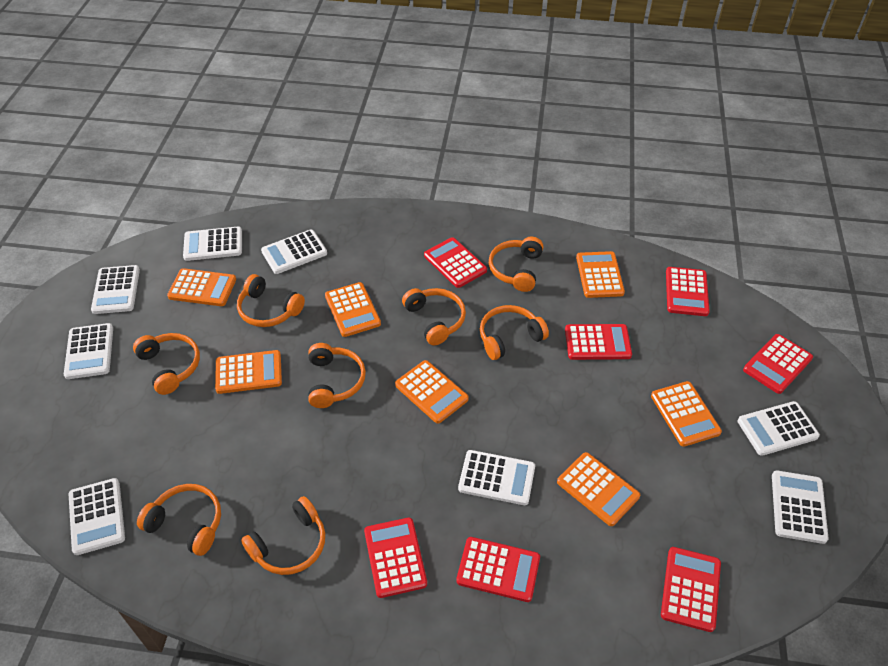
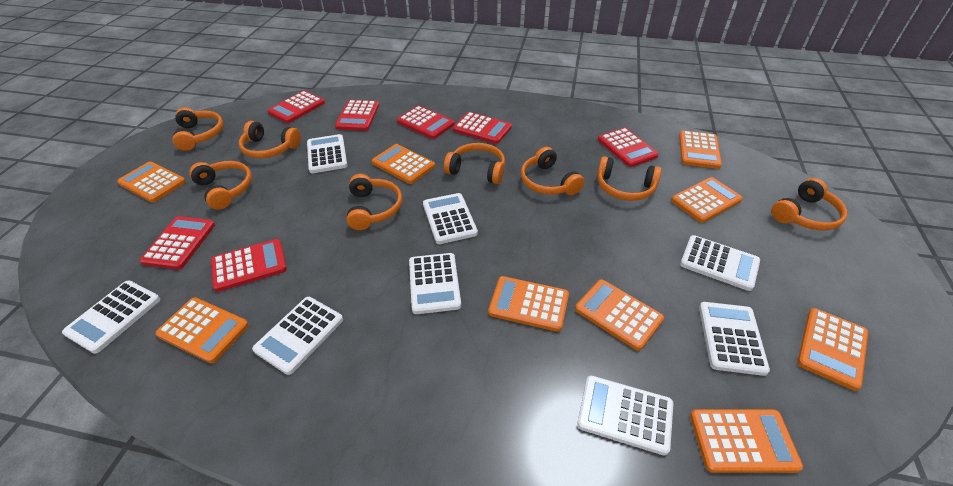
orange calculator: [167,268,236,306] [215,350,282,394] [325,282,381,337] [395,360,469,423] [557,452,640,526] [576,251,625,298] [651,381,722,447] = 7 -> [117,162,186,203] [156,297,249,363] [372,144,435,184] [488,276,569,332] [575,279,664,351] [671,177,743,223] [679,131,722,169] [690,409,803,473] [797,308,868,391] = 9

